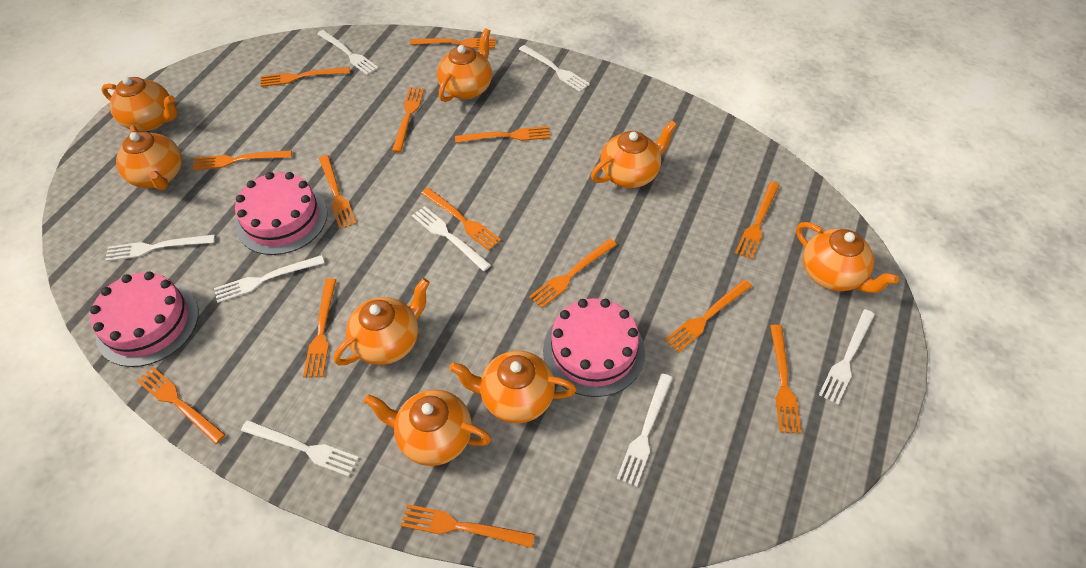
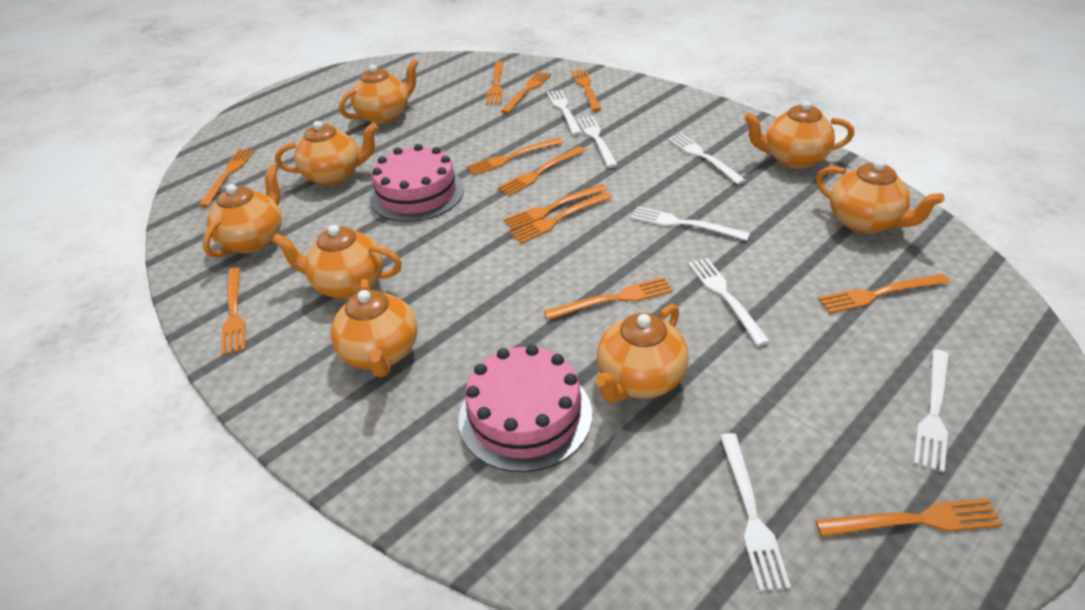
orange fork: [136,367,226,444] [193,150,292,170] [260,67,350,87] [303,279,336,378] [319,155,356,229] [392,87,425,153] [401,504,535,548] [410,38,496,48] [421,188,501,250] [455,126,550,143] [529,239,617,308] [664,279,752,353] [735,182,780,260] [770,325,802,434] = 14 -> [199,150,254,207] [221,267,246,355] [466,138,564,175] [486,61,504,104] [498,146,585,196] [501,72,551,114] [503,184,608,230] [510,192,612,244] [544,277,673,320] [572,69,601,111] [815,498,1003,537] [818,274,950,313] = 12
pink cake: [90,272,199,367] [235,172,327,255] [543,298,645,397] = 3 -> [370,144,464,222] [458,345,592,472] = 2
white fork: [105,235,215,261] [214,255,324,303] [241,420,359,477] [317,30,378,75] [412,206,491,271] [519,45,590,92] [617,373,673,487] [819,309,875,404] = 8 -> [547,90,582,135] [577,116,618,168] [631,206,750,241] [668,134,746,184] [688,258,770,346] [720,433,791,591] [913,349,949,472] = 7

